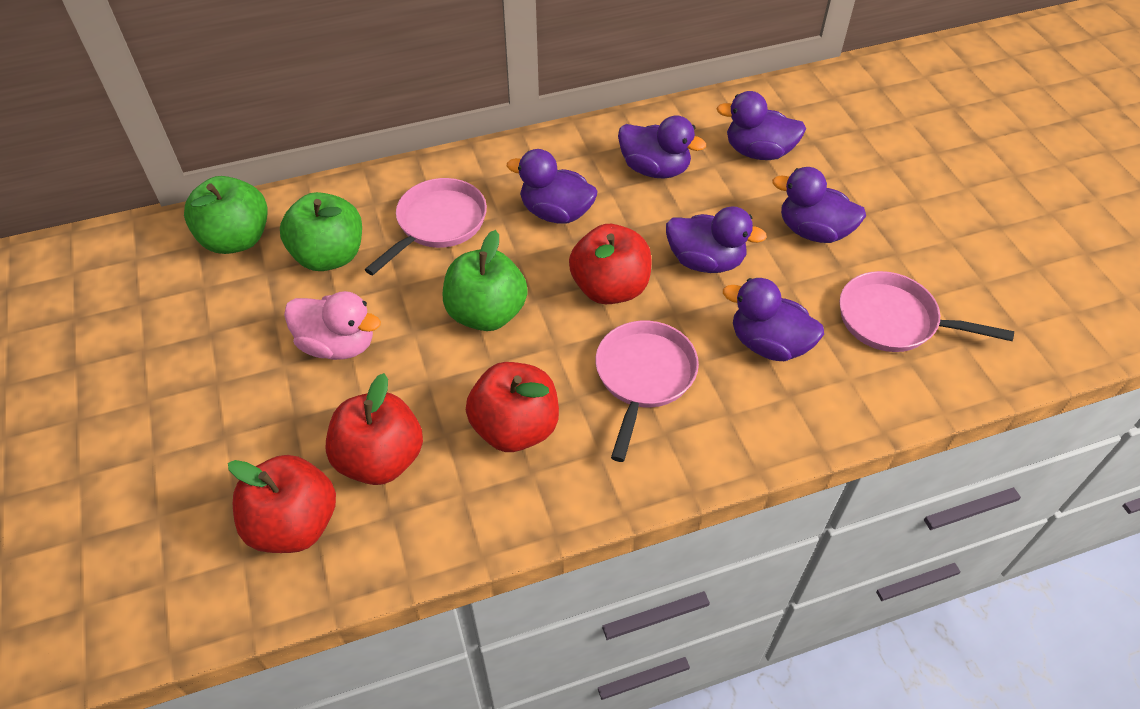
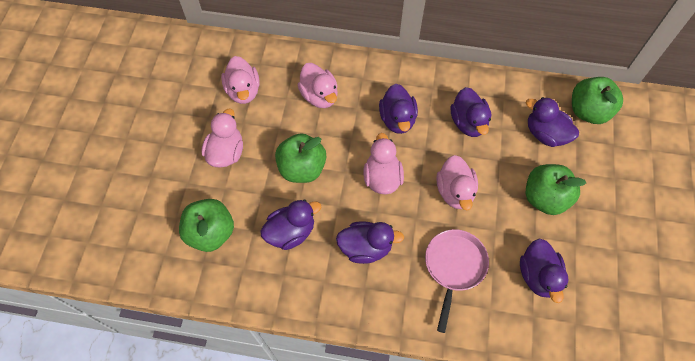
green apple: [184,176,268,254] [280,192,362,271] [443,230,528,331] = 3 -> [179,199,234,252] [275,133,326,183] [526,164,587,215] [572,77,623,124] = 4
pink duck: [284,291,381,360] = 1 -> [202,108,243,167] [221,56,260,104] [297,63,338,108] [364,133,404,194] [436,155,478,211] = 5
pink pan: [365,178,487,275] [595,321,699,462] [839,271,1014,352] = 3 -> [425,229,489,333] = 1
red apple: [228,455,336,553] [325,373,423,485] [466,362,559,452] [569,224,651,304] = 4 -> none = 0

